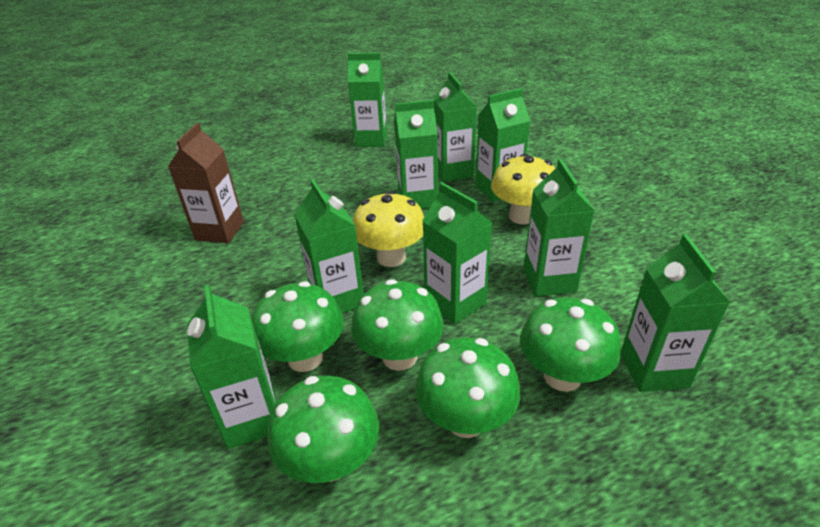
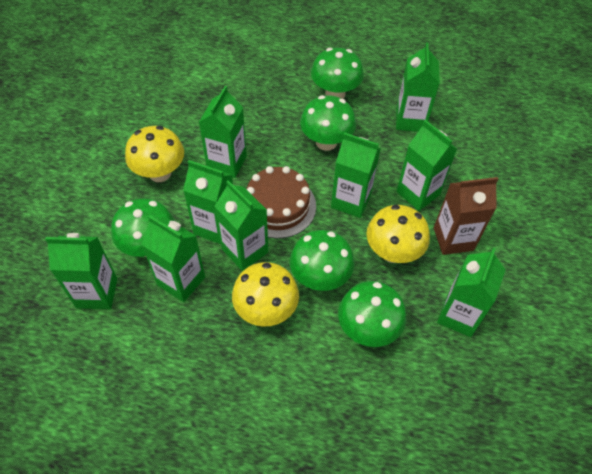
brown cake: none = 0 -> [247,166,316,239] = 1
yellow mushroom: [353,191,424,267] [491,154,556,224] = 2 -> [125,126,184,182] [232,262,299,327] [366,205,430,263] = 3

